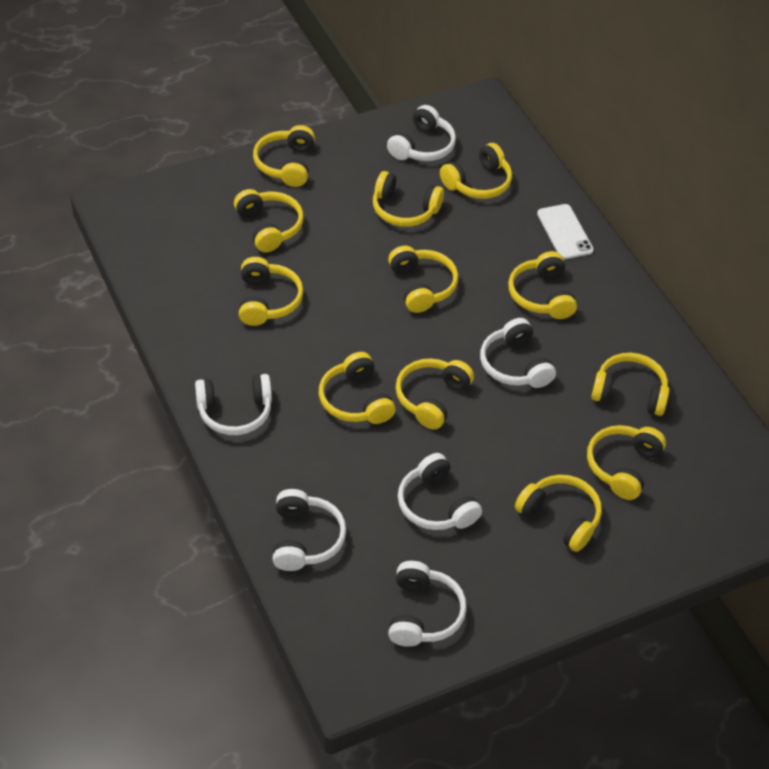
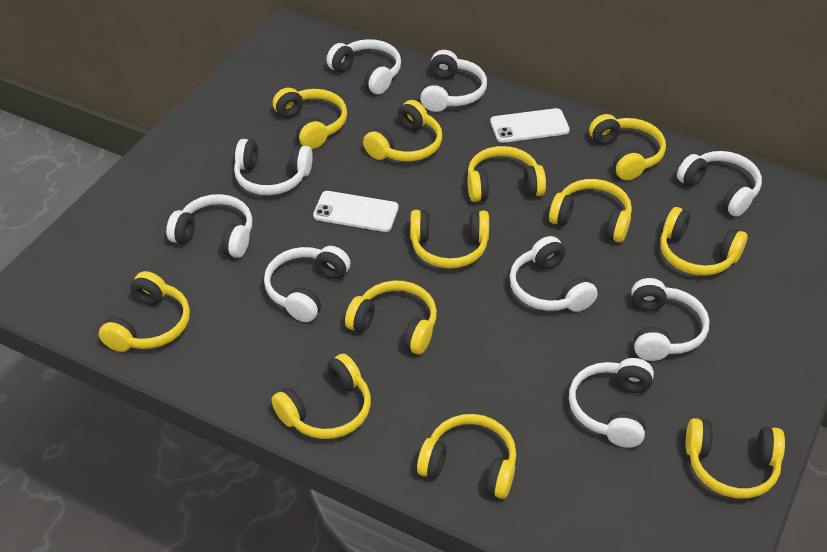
white headphones: [195,374,272,435] [272,489,346,571] [387,105,456,161] [388,561,467,647] [398,453,482,530] [480,318,556,388] = 6 -> [166,194,252,258] [234,139,313,195] [264,246,351,322] [326,39,401,94] [420,50,487,112] [510,236,598,312] [569,358,654,448] [631,278,710,361] [677,151,762,217] = 9
white phone: [537,204,594,259] = 1 -> [313,191,398,232] [490,108,570,143] = 2

